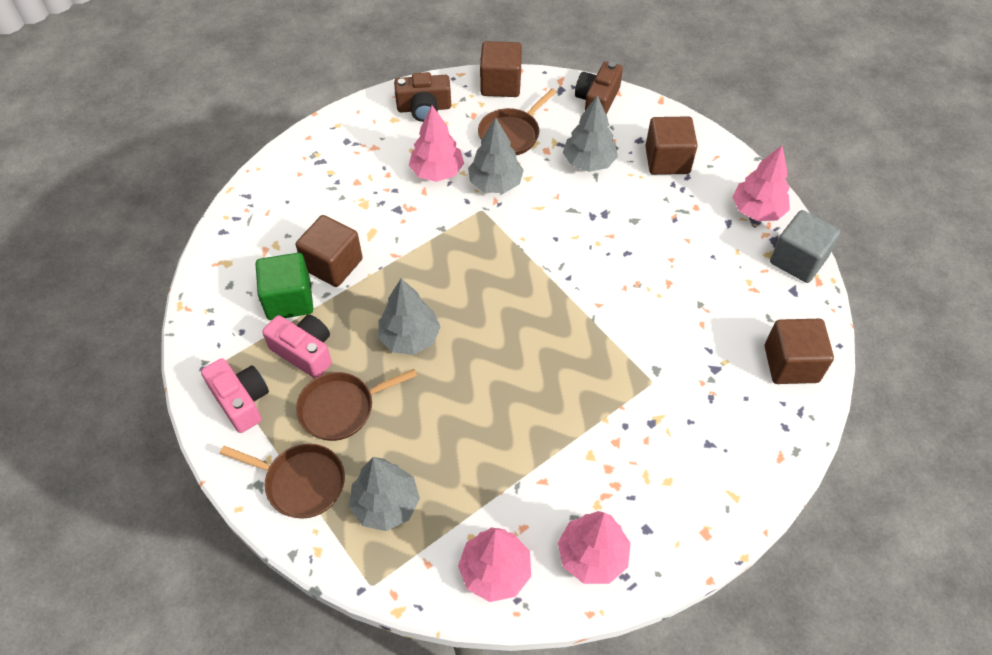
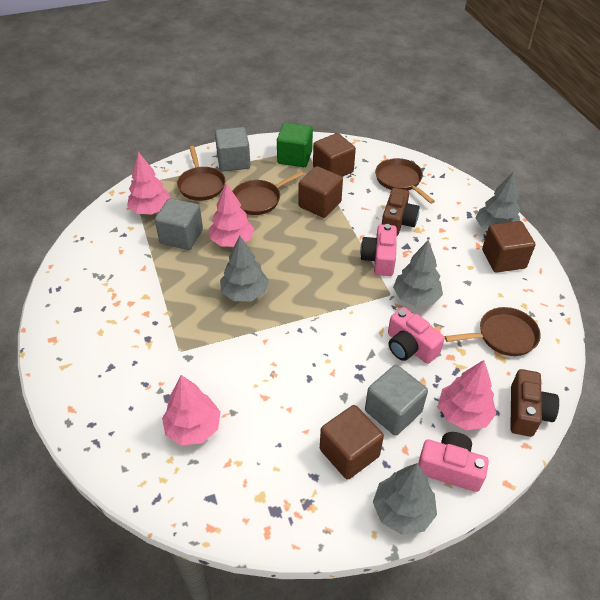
brown pan: [220,444,345,518] [296,369,417,441] [478,88,557,155] = 3 -> [177,146,226,201] [232,171,304,215] [375,158,435,204] [445,307,541,356] = 4
grey cube: [770,210,841,283] = 1 -> [155,198,203,250] [215,127,250,171] [365,365,428,436] = 3
pink camera: [201,358,269,433] [262,315,332,378] = 2 -> [360,224,397,276] [388,307,444,364] [418,432,489,492] = 3

